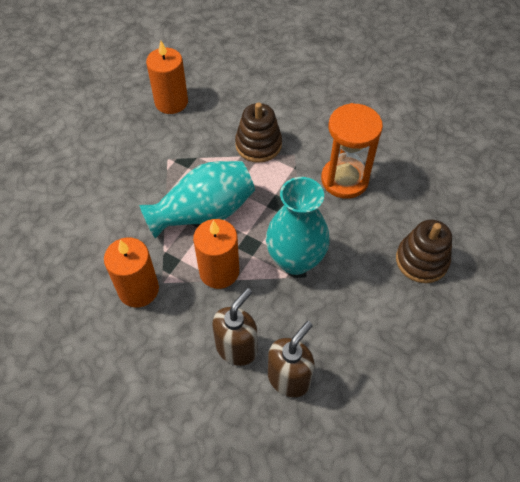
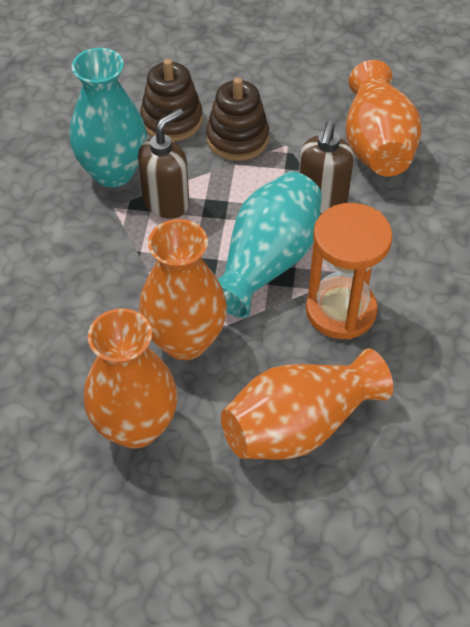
orange candle: [104,237,159,307] [146,41,188,114] [193,219,239,289] = 3 -> none = 0
orange vase: none = 0 -> [84,309,178,448] [139,219,227,360] [221,349,393,460] [346,60,421,177] = 4

